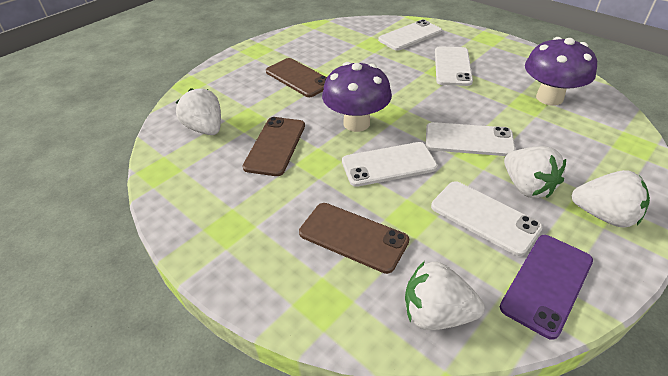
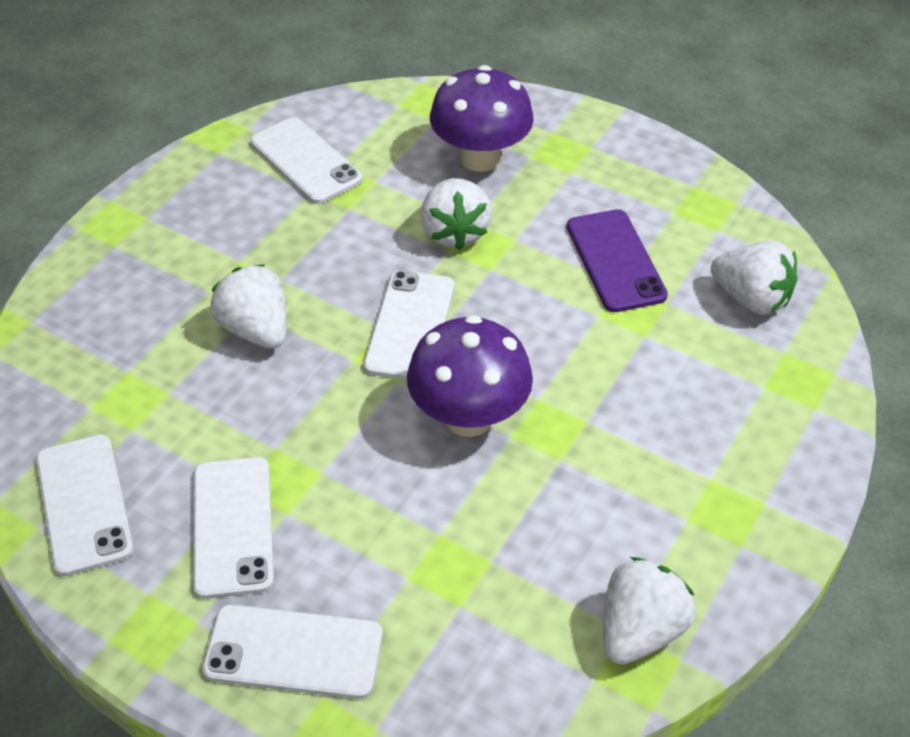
brown phone: [242,117,305,176] [266,58,327,97] [299,203,409,274] = 3 -> none = 0

